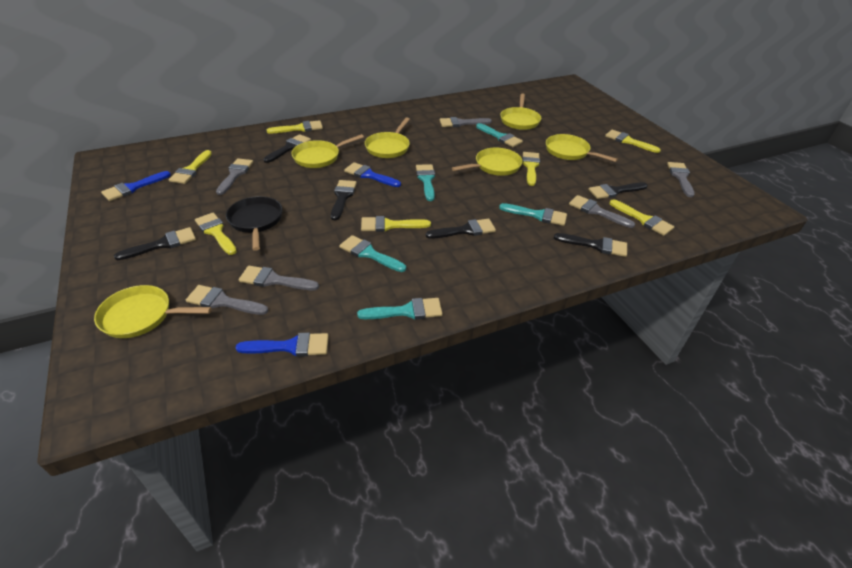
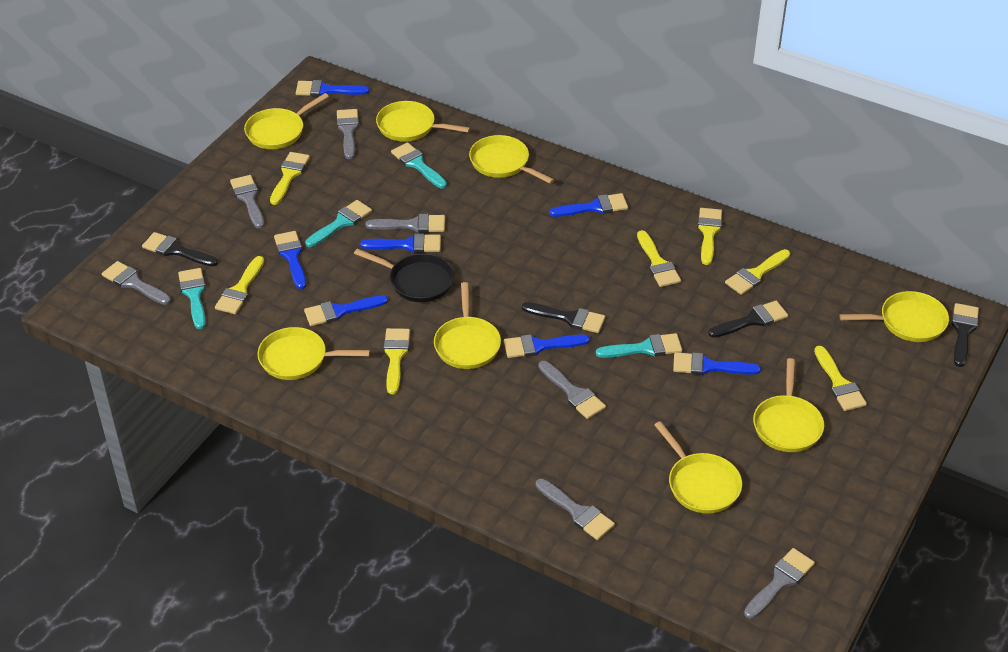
black brush: [114,227,196,260] [264,134,311,163] [331,180,357,220] [426,219,496,239] [554,233,627,257] [588,182,648,199] = 6 -> [142,232,218,266] [522,302,605,333] [708,300,788,338] [952,303,979,367] = 4
blue brush: [101,171,171,201] [235,333,329,357] [344,162,401,187] = 3 -> [274,231,306,289] [296,80,369,97] [304,295,388,326] [360,233,441,253] [504,334,590,358] [549,193,628,217] [673,352,761,375] = 7
grey brush: [186,285,268,315] [216,158,253,195] [239,266,319,290] [440,117,492,127] [569,195,635,228] [667,162,695,197] = 6 -> [102,261,171,305] [230,175,264,229] [337,109,359,159] [366,214,445,233] [536,479,615,540] [538,361,606,419] [744,548,815,619] = 7
turquoise brush: [339,235,406,272] [357,298,443,319] [416,164,435,201] [476,123,523,147] [499,203,567,226] = 5 -> [178,268,206,329] [305,200,372,247] [391,142,447,188] [596,333,682,358] = 4
yellow pan: [94,285,212,338] [292,134,364,168] [365,117,410,158] [452,148,523,176] [500,93,541,130] [546,134,618,162] = 6 -> [244,93,329,149] [257,327,370,380] [376,101,470,142] [434,282,501,369] [469,135,554,184] [654,421,742,514] [753,358,824,452] [840,291,949,342] = 8

